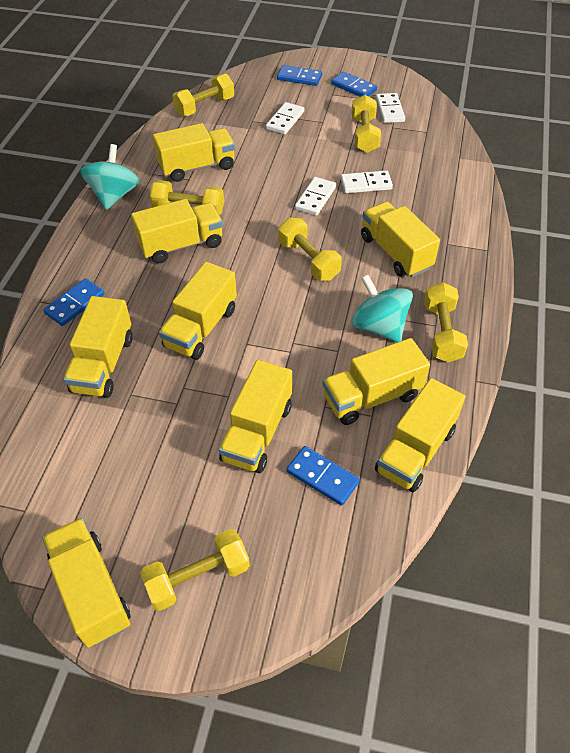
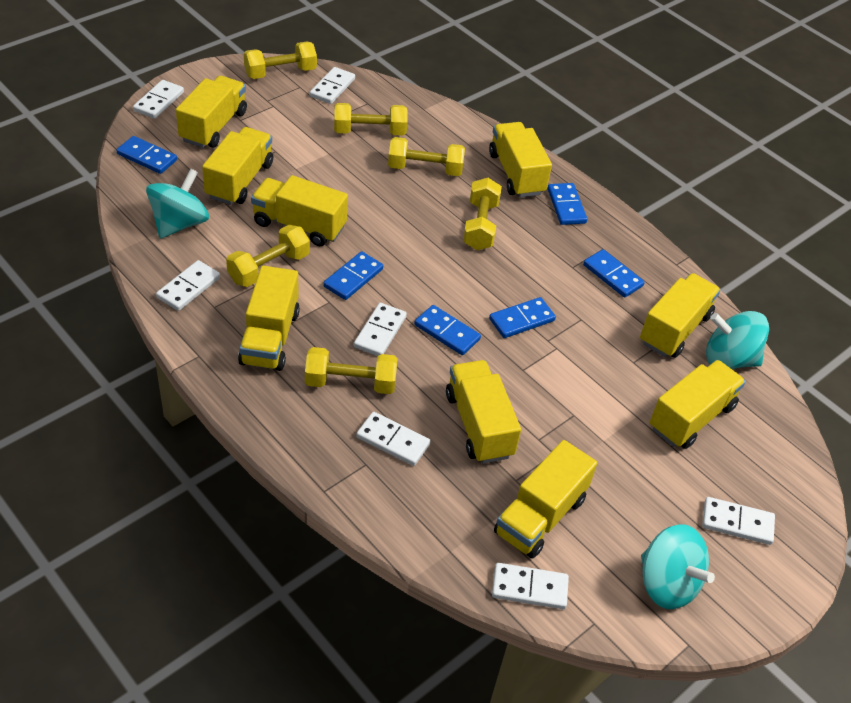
blue domino: [43,278,105,326] [277,65,322,86] [286,446,360,506] [331,71,377,97] = 4 -> [116,136,177,174] [323,251,383,300] [414,305,481,355] [489,297,556,338] [548,183,587,225] [583,249,645,298] = 6
turquoise spinning top: [80,144,139,210] [351,274,413,342] = 2 -> [146,169,209,238] [641,524,715,609] [706,311,769,369] = 3
white domino: [266,102,304,135] [295,177,336,216] [341,170,393,193] [376,93,405,123] = 4 -> [133,80,184,119] [156,260,220,311] [310,67,355,104] [354,303,407,356] [356,412,430,466] [492,563,569,609] [702,497,775,545] = 7

